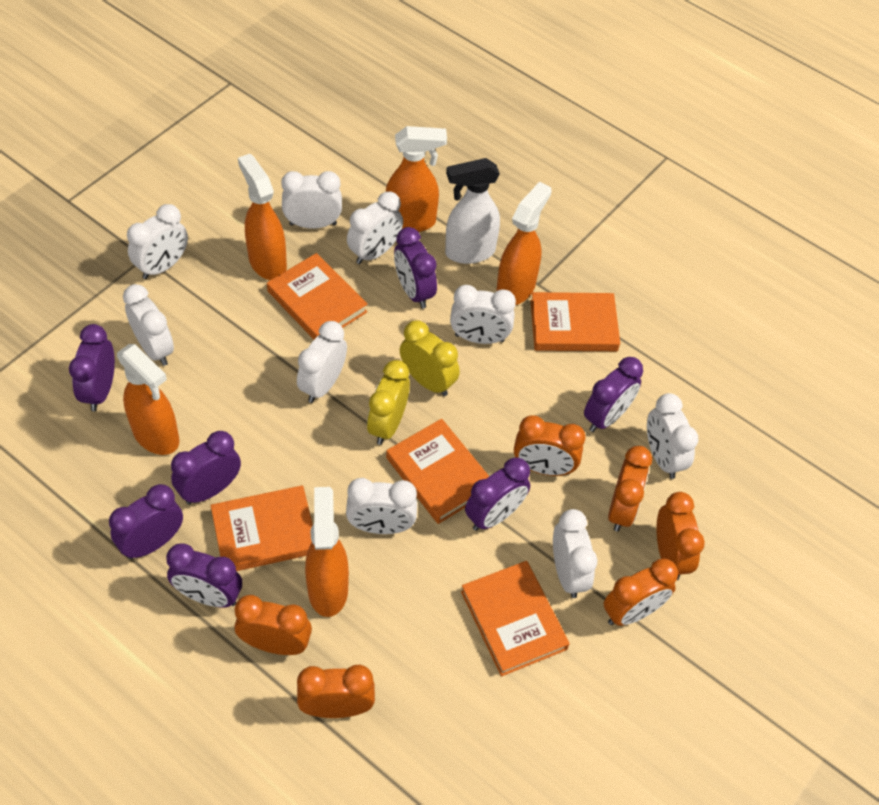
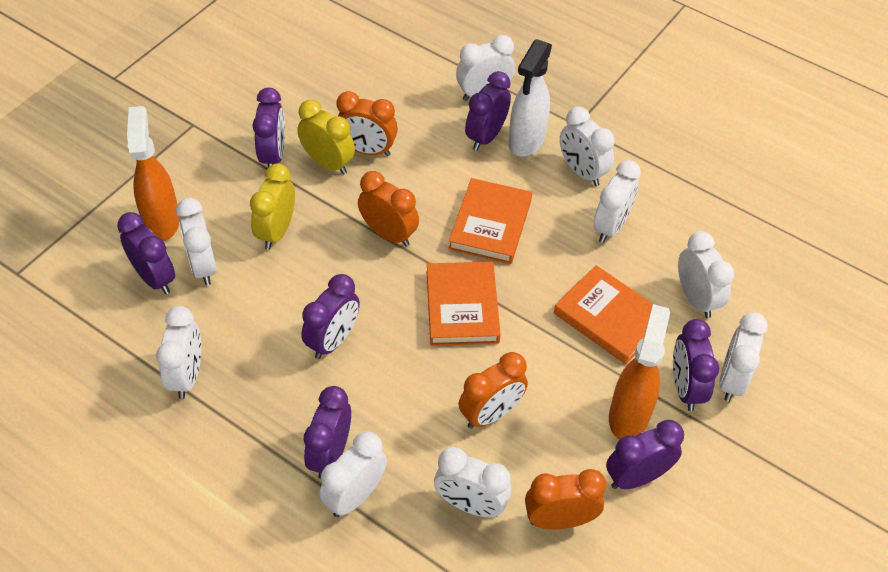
orange book: [211,485,313,571] [267,253,368,339] [386,419,489,524] [461,561,570,676] [530,292,620,351] = 5 -> [427,262,501,346] [448,178,532,264] [554,265,653,364] = 3
orange clock: [235,595,312,655] [297,665,375,718] [514,415,585,476] [604,559,678,626] [608,446,652,532] [656,492,705,580] = 6 -> [336,91,398,156] [358,171,419,247] [458,352,528,429] [525,469,606,529] = 4
orange spray bottle: [117,344,180,455] [238,154,287,280] [305,487,349,617] [386,126,447,232] [496,182,552,305] = 5 -> [127,106,179,241] [609,304,670,440] = 2

